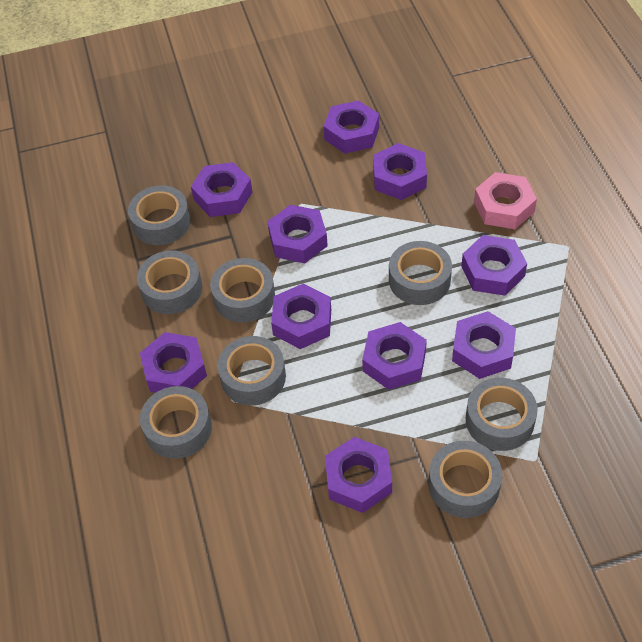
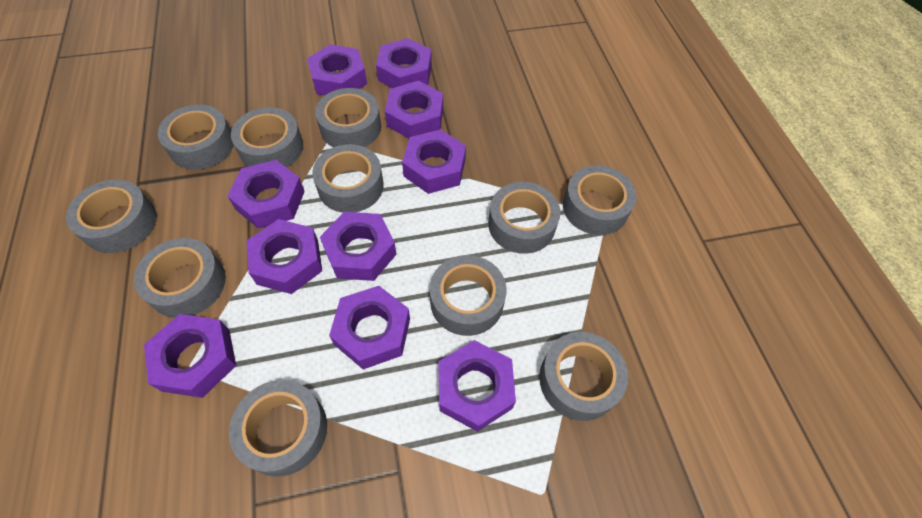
grey tape: [128,185,191,245] [137,251,202,314] [140,386,212,459] [210,258,275,323] [217,336,286,406] [389,241,452,305] [429,441,502,518] [466,378,538,451] = 8 -> [66,179,157,253] [134,238,226,318] [158,104,234,170] [229,380,327,477] [231,107,303,168] [312,144,384,213] [315,88,381,147] [430,255,507,336] [488,182,560,254] [539,332,628,421] [563,165,637,235] = 11
pink nut: [474,172,537,229] = 1 -> none = 0

